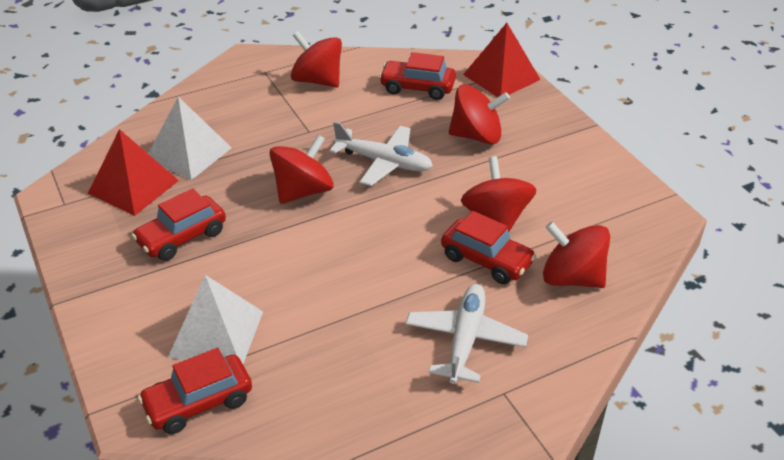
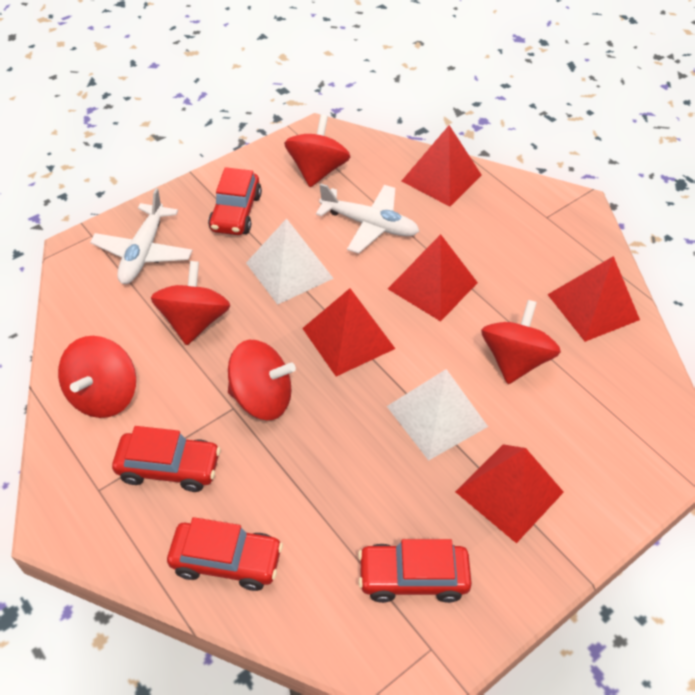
red pyramid: [88,129,179,216] [463,23,541,97] = 2 -> [302,288,395,376] [388,234,478,321] [402,125,481,207] [455,444,564,543] [547,256,640,342] = 5

